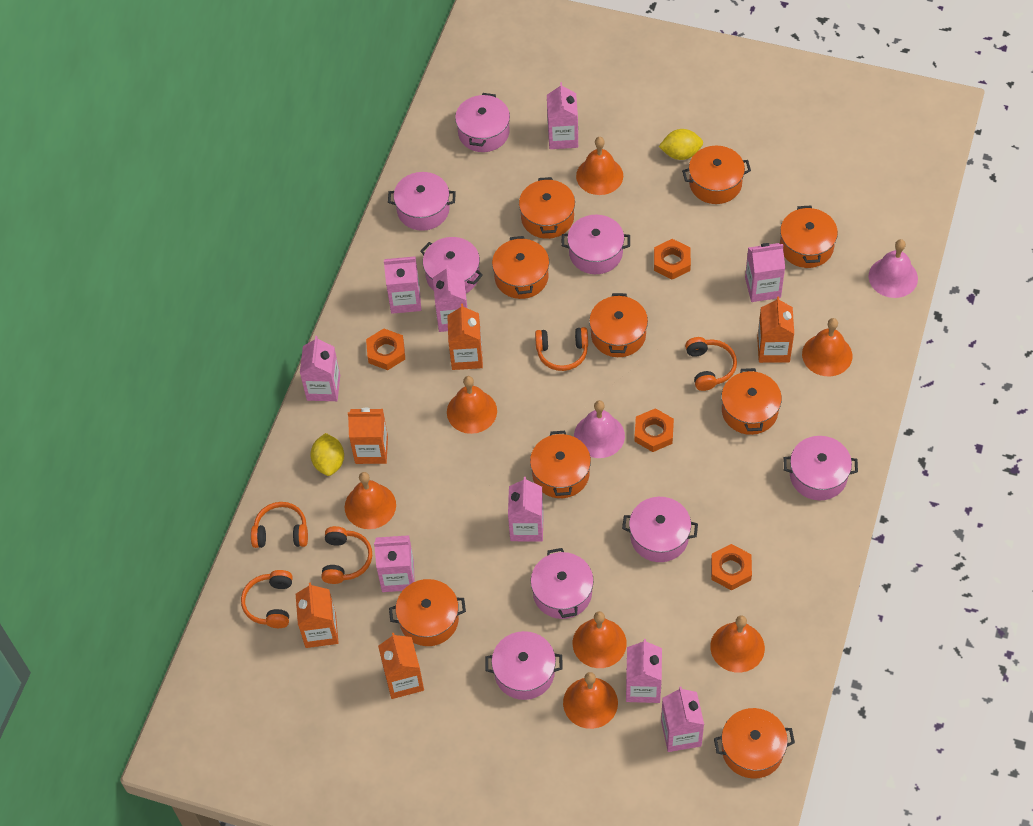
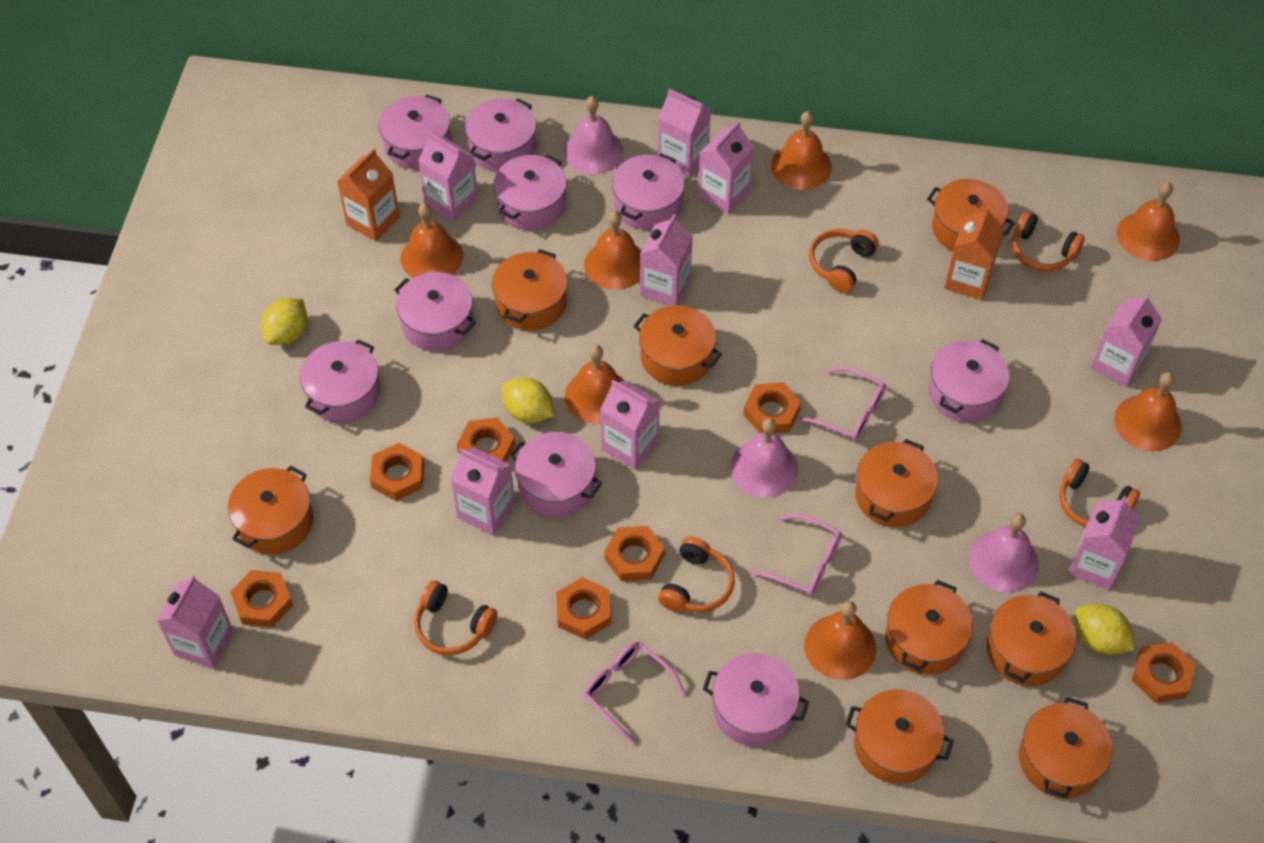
orange carton: [296,582,339,648] [348,408,388,464] [378,633,424,699] [447,304,483,370] [757,296,794,363] = 5 -> [337,148,400,241] [944,207,1004,300] = 2
orange nut: [366,329,405,370] [634,408,674,452] [654,239,691,280] [711,544,752,590] = 4 -> [231,570,293,628] [370,443,424,501] [457,418,515,462] [556,577,611,639] [604,526,665,581] [743,382,801,433] [1132,642,1196,703] = 7
pink bell: [574,400,625,458] [868,239,918,298] = 2 -> [563,96,624,174] [730,418,798,497] [969,513,1039,593] = 3
pink glasses: none = 0 -> [584,642,686,744] [751,514,842,595] [798,367,886,441] = 3
pink pot: [388,172,456,231] [420,237,483,293] [455,93,510,152] [485,631,563,700] [531,548,594,619] [561,215,630,274] [622,497,698,562] [784,436,858,500] = 8 -> [300,339,380,423] [379,94,451,169] [394,272,476,352] [465,98,536,172] [494,155,567,230] [509,432,602,517] [612,154,685,230] [703,653,809,746] [929,339,1010,422] = 9
yellow lemon: [310,433,344,476] [659,129,703,160] = 2 -> [261,298,307,345] [502,377,554,423] [1075,604,1135,655] = 3

